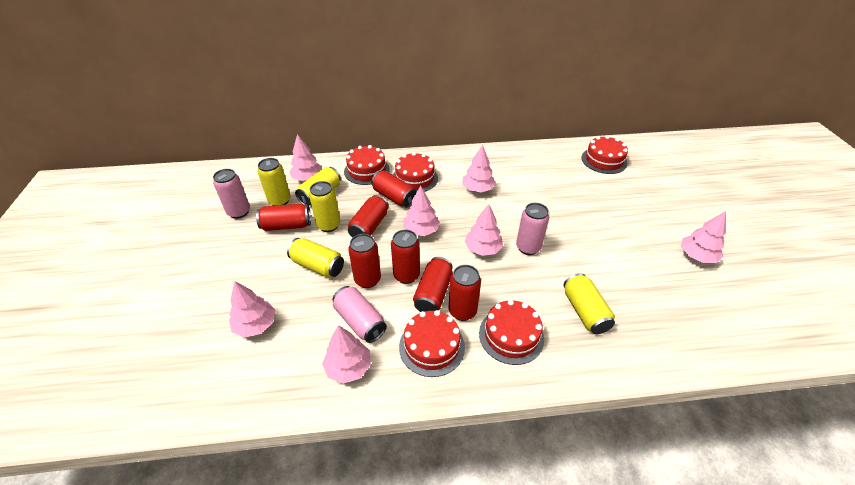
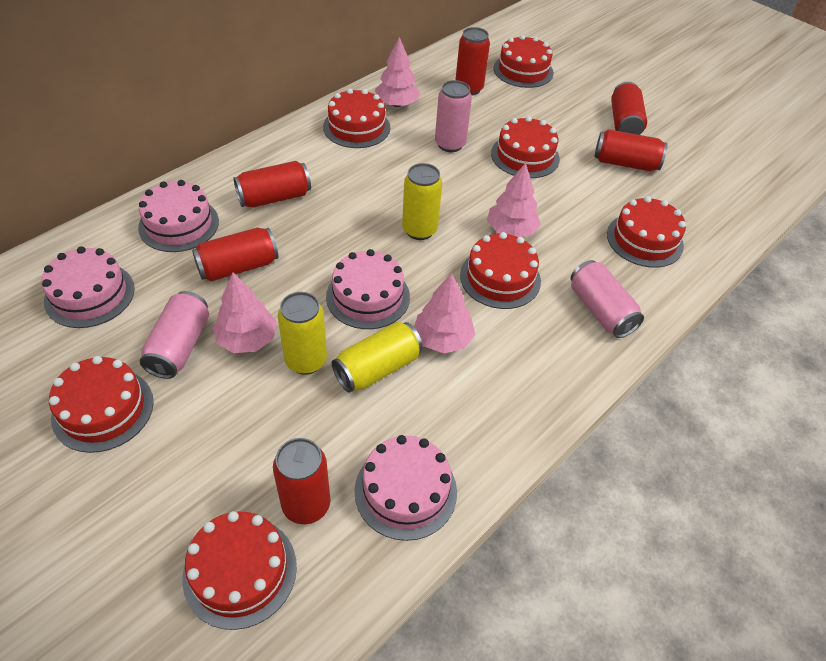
pink cake: none = 0 -> [42,247,135,328] [138,180,219,252] [326,249,410,329] [354,435,457,541] = 4
pink tree: [229,281,275,338] [289,134,322,181] [322,325,371,384] [403,186,440,236] [462,145,496,192] [464,204,503,256] [681,211,726,263] = 7 -> [213,273,277,353] [375,37,420,107] [414,273,475,353] [487,163,541,237] = 4
red cake: [344,145,390,185] [393,152,438,192] [399,310,465,377] [479,300,544,365] [581,135,628,174] = 5 -> [49,356,154,453] [182,511,297,630] [323,88,390,148] [460,232,541,309] [491,116,560,178] [493,35,554,88] [607,196,686,267] = 7
red can: [256,204,311,231] [348,195,389,238] [348,234,381,288] [371,171,416,208] [391,229,420,284] [413,257,453,312] [449,265,481,321] = 7 -> [192,228,279,281] [234,161,311,208] [273,438,330,524] [455,27,490,95] [594,129,668,171] [611,82,647,135] = 6
yellow can: [258,158,290,206] [287,238,344,278] [295,167,341,205] [309,181,340,232] [563,273,615,334] = 5 -> [278,292,327,375] [332,322,423,393] [402,163,442,240] = 3

